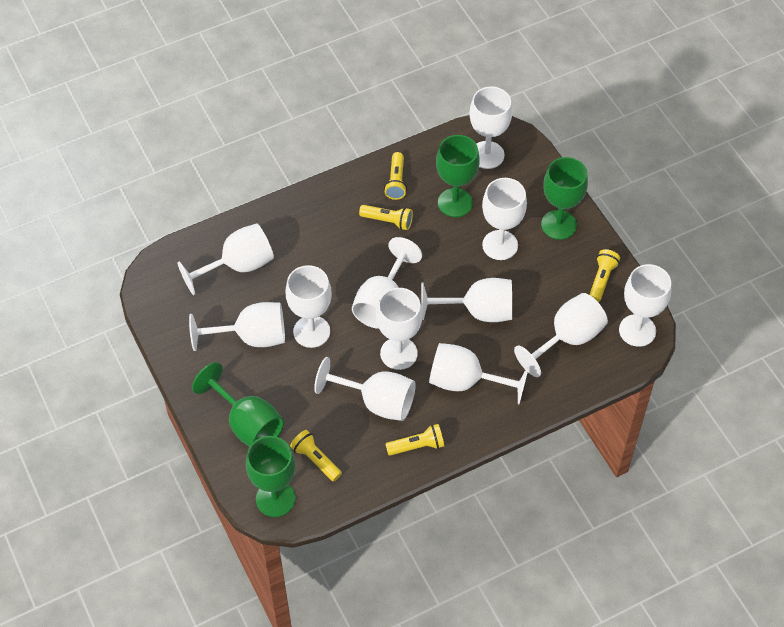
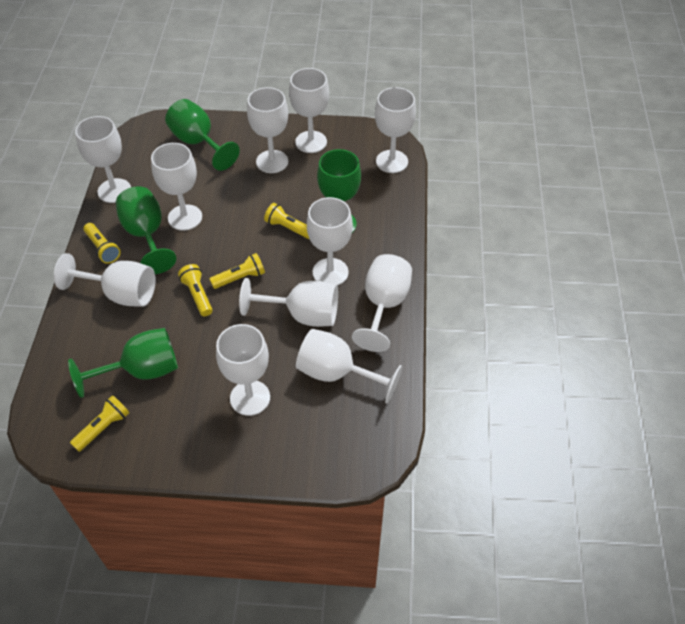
white goblet: [177,223,274,295] [189,302,285,351] [285,265,332,348] [314,357,416,421] [352,237,422,329] [376,288,422,370] [421,278,512,322] [429,343,529,404] [469,86,512,169] [482,178,527,260] [514,293,608,377] [619,264,671,347] = 12 -> [54,253,156,307] [75,116,131,203] [151,143,202,231] [216,324,270,416] [239,278,338,327] [247,87,288,173] [289,68,329,153] [296,329,402,404] [307,197,353,286] [352,254,412,352] [375,87,416,173] = 11

